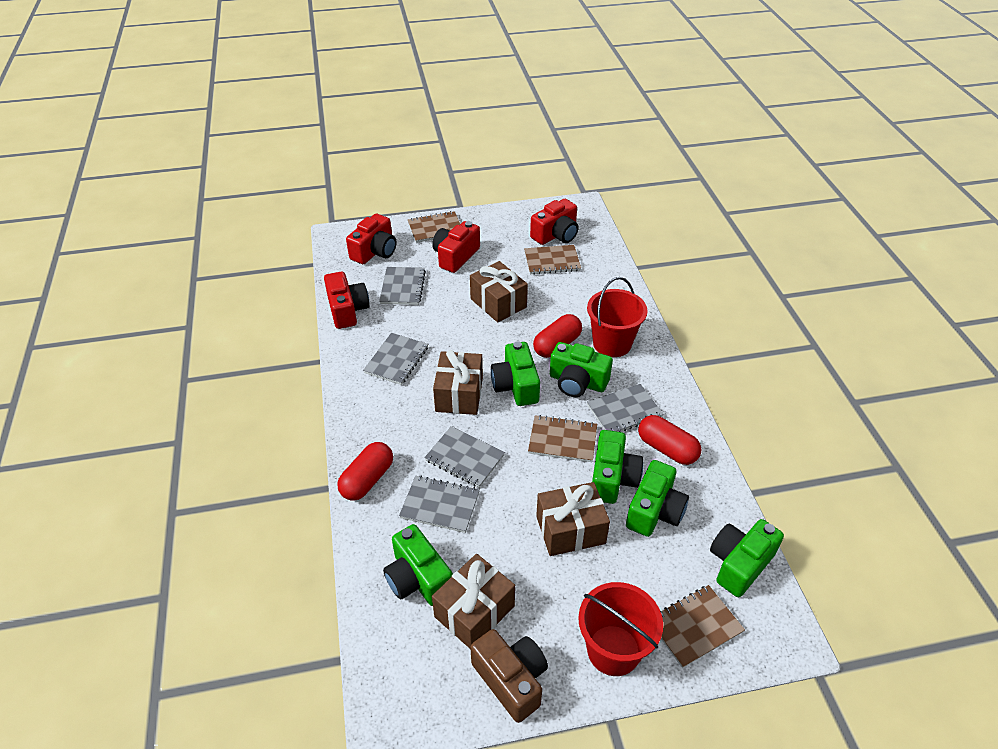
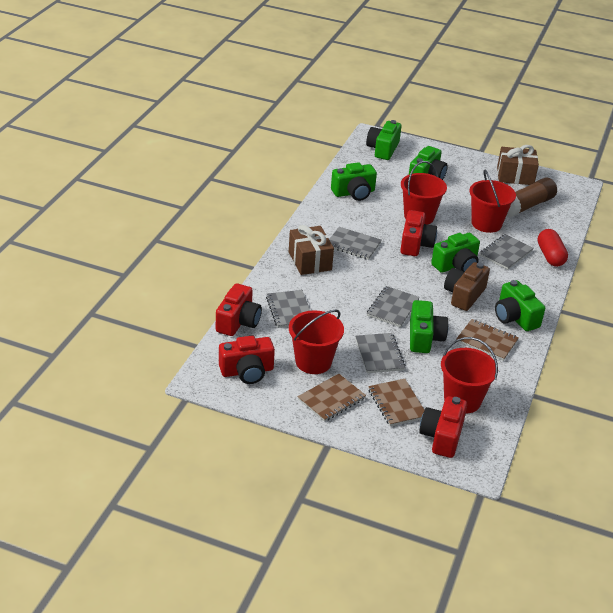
brown gift: [432,554,515,648] [433,350,483,415] [470,261,528,323] [536,482,610,556] = 4 -> [289,225,334,275] [497,145,539,185] = 2
brown glue stick: none = 0 -> [506,177,557,217] = 1
brown notebook: [408,211,460,243] [524,245,581,275] [528,415,597,462] [660,585,745,668] = 4 -> [298,374,366,422] [368,379,424,426] [456,319,519,361] = 3
red bucket: [578,582,663,676] [587,277,648,357] = 2 -> [289,310,344,374] [401,161,447,224] [441,337,498,413] [469,170,516,233] = 4
red capsule: [337,442,393,500] [533,314,582,358] [638,415,701,465] = 3 -> [538,229,568,267] = 1

